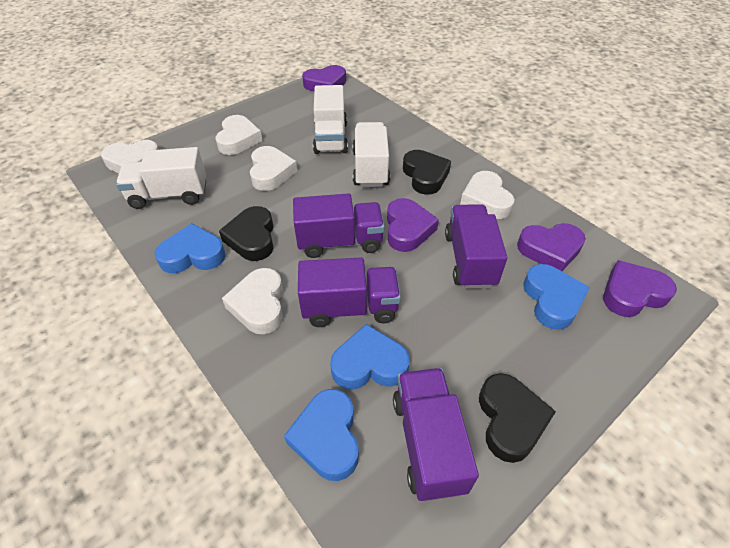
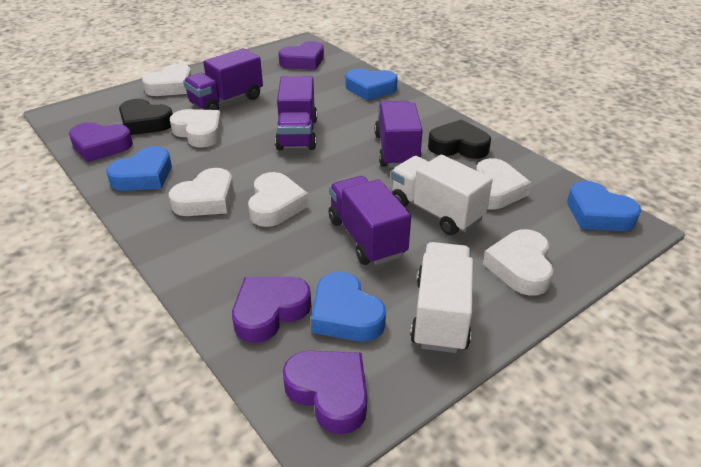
black heart: [219,206,274,261] [403,150,451,195] [479,373,556,463] = 3 -> [119,99,173,135] [428,119,491,159] = 2
white heart: [101,140,159,173] [216,115,263,155] [222,268,283,334] [250,146,297,191] [460,171,515,219] = 5 -> [142,64,192,96] [169,168,234,216] [170,109,222,148] [248,172,309,227] [476,158,531,210] [483,229,554,296] = 6
white truck: [116,147,206,209] [313,85,348,154] [353,122,390,187] = 3 -> [391,154,493,235] [410,242,473,353] = 2

